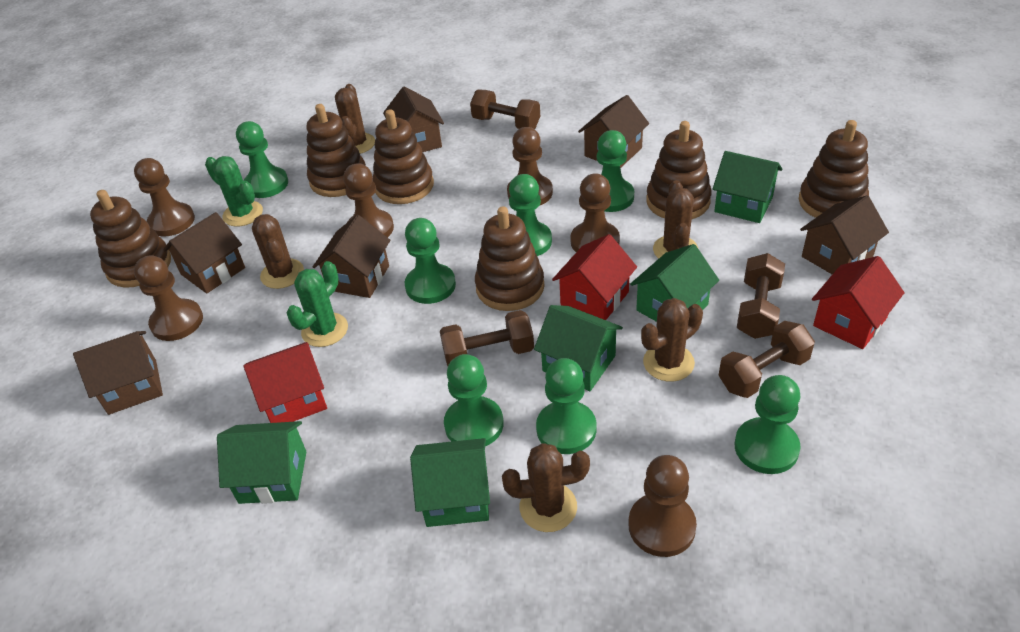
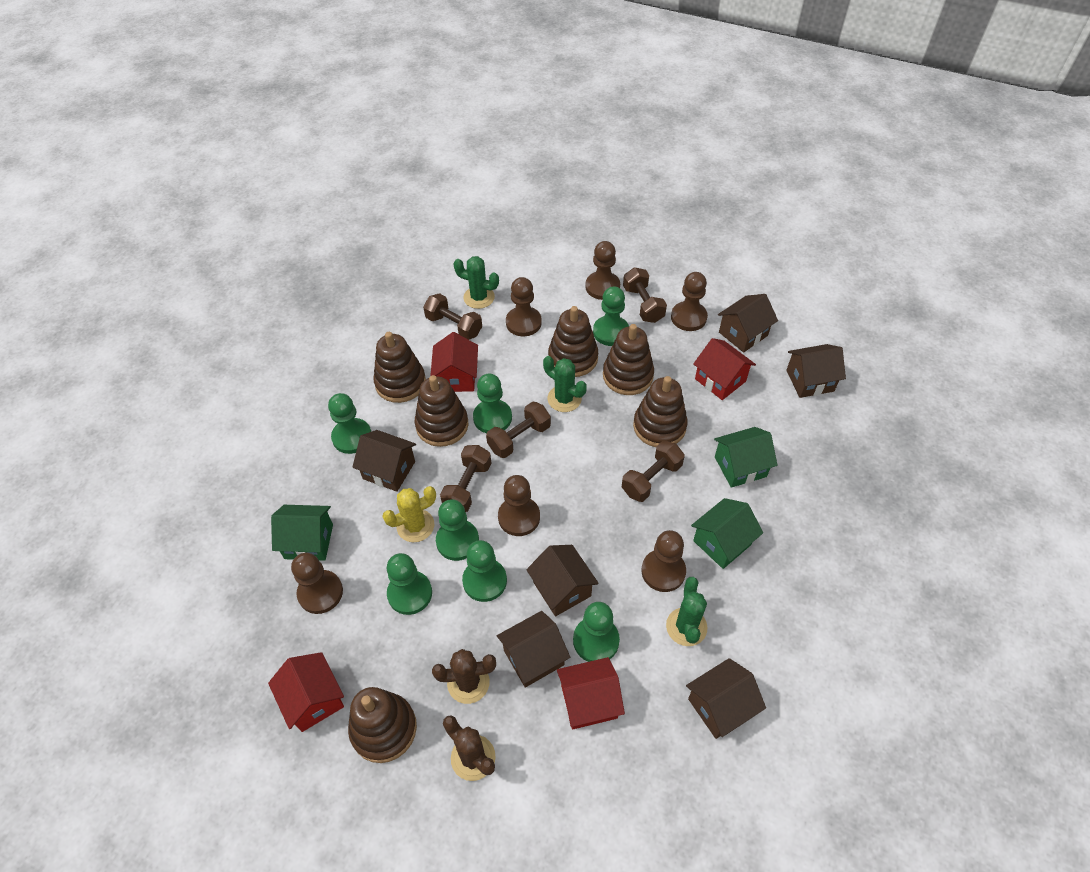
brown cactus: [252,214,304,289] [335,84,375,154] [502,443,590,532] [641,298,703,382] [653,180,698,259] = 5 -> [432,649,496,704] [443,715,495,781] = 2
brown dumbbell: [440,310,534,366] [470,90,540,129] [718,321,815,398] [737,253,785,339] = 4 -> [423,293,482,340] [440,445,491,512] [486,401,551,458] [622,440,685,502] [623,267,667,323] = 5
green cactus: [205,156,263,227] [287,261,348,347] = 2 -> [453,256,499,309] [543,356,587,412] [666,577,707,646] = 3
green house: [217,421,306,504] [410,438,490,527] [534,305,623,391] [630,244,719,322] [713,151,782,223] = 5 -> [271,505,333,561] [691,498,763,569] [714,427,777,488] = 3
red house: [244,342,327,423] [552,234,637,320] [812,256,905,349] = 3 -> [268,652,344,732] [430,332,478,392] [557,657,625,729] [693,338,756,400] = 4
yellow cactus: none = 0 -> [382,486,436,542] = 1

